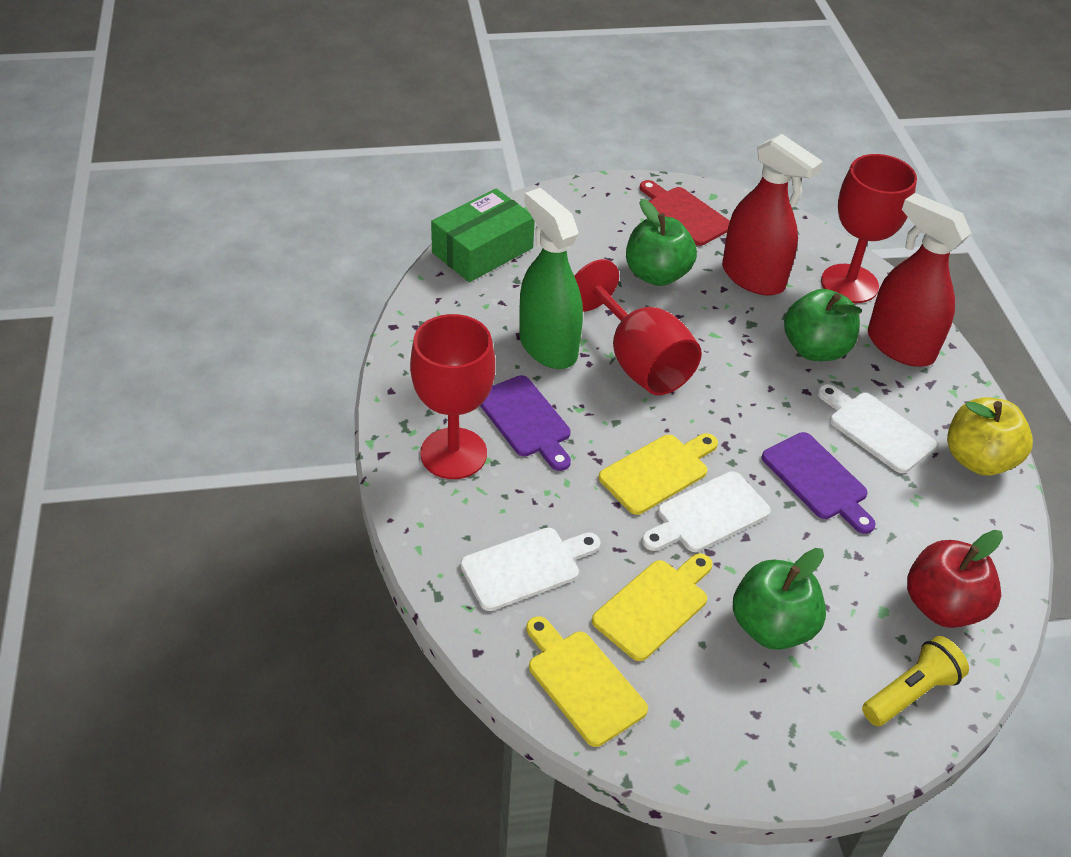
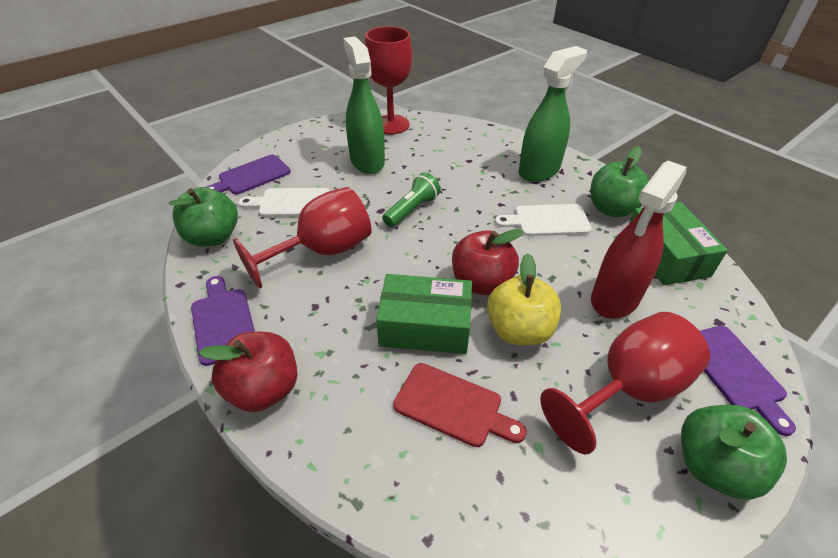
green box: [431,188,535,282] = 1 -> [376,274,472,354] [630,202,728,285] = 2
green flashlight: none = 0 -> [382,172,441,227] = 1
green spray bottle: [519,188,583,369] = 1 -> [343,36,385,174] [518,46,587,182] = 2
purple cutting board: [480,375,571,471] [762,432,876,534] = 2 -> [191,276,255,366] [207,155,291,194] [700,326,796,436] = 3
red apple: [907,530,1003,628] = 1 -> [198,332,297,412] [452,229,524,295] = 2
red spray bottle: [722,134,823,295] [868,193,971,367] = 2 -> [591,161,687,319] = 1
white cutting board: [460,528,601,611] [642,471,771,552] [818,384,937,473] = 3 -> [238,188,330,217] [495,204,592,236] = 2
yellow cutting board: [526,616,648,747] [592,553,713,661] [598,433,718,515] = 3 -> none = 0
yellow flashlight: [862,636,969,726] = 1 -> none = 0

